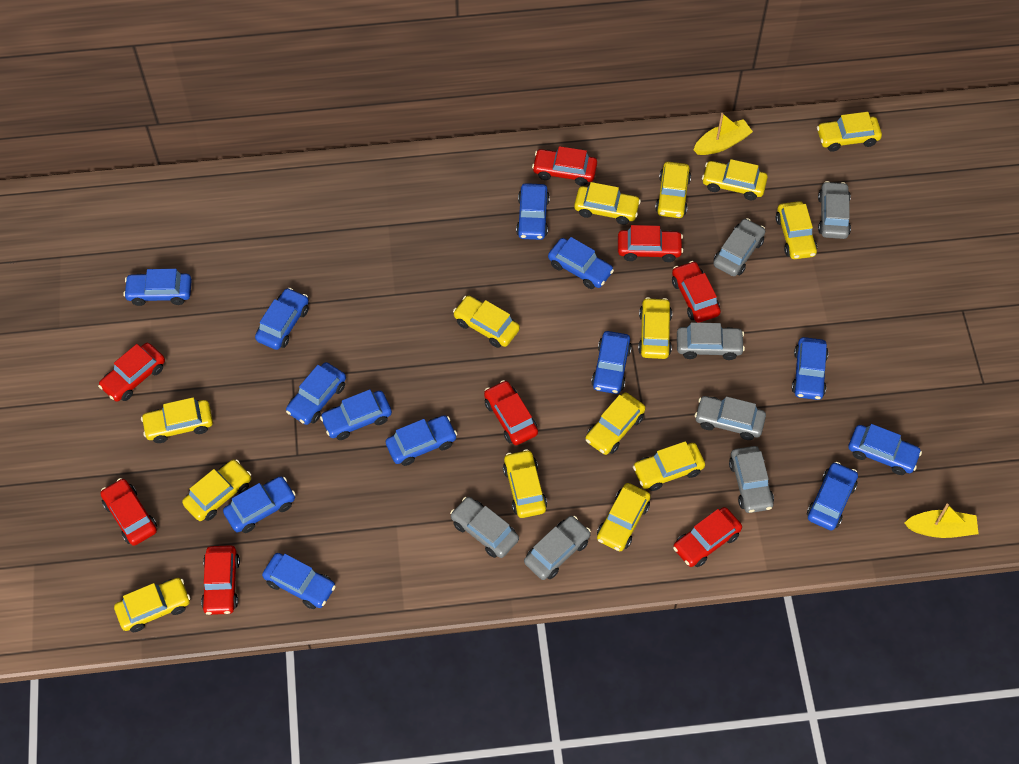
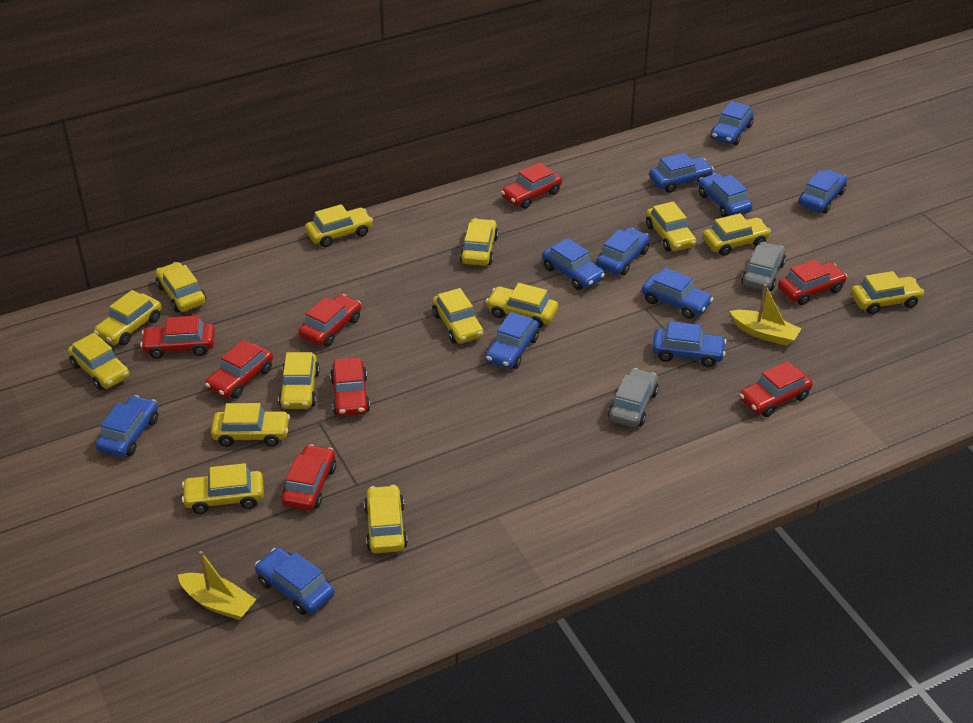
blue car: [123,269,192,306] [223,476,296,533] [255,288,309,350] [262,553,336,609] [286,362,346,425] [320,389,392,440] [386,415,457,466] [516,183,550,240] [548,237,614,289] [591,331,632,394] [792,337,829,400] [807,462,858,531] [848,424,922,475] = 13 -> [96,395,158,457] [255,548,335,615] [485,312,539,369] [542,238,605,290] [596,228,650,275] [642,268,713,319] [649,153,714,193] [652,321,726,367] [698,173,753,217] [710,101,754,145] [798,170,847,213] = 11
grey car: [450,497,519,558] [524,516,591,580] [677,322,745,360] [695,396,766,440] [713,218,765,276] [729,446,774,513] [818,181,851,239] = 7 -> [608,368,659,427] [741,242,786,291] = 2

